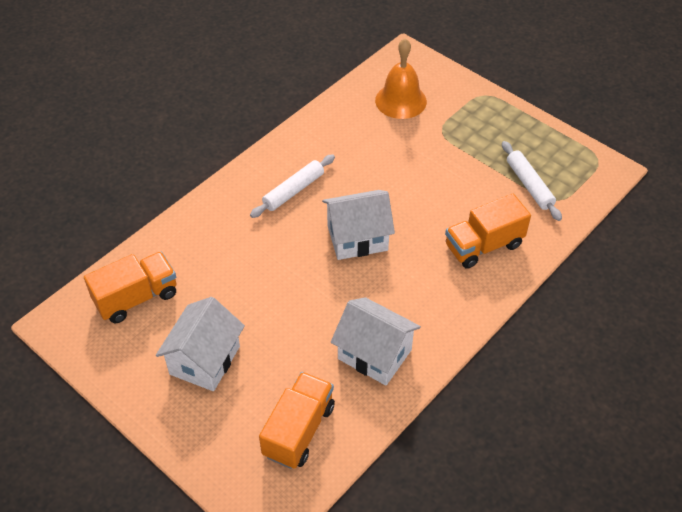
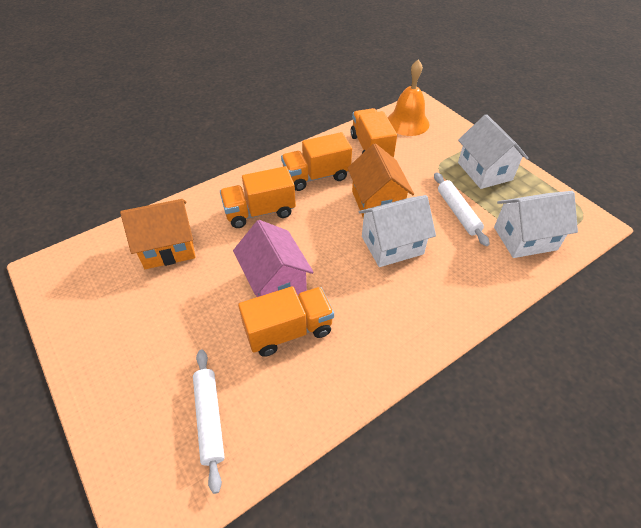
orange house: none = 0 -> [120,199,196,269] [348,143,414,219] = 2
orange truck: [84,252,176,323] [259,372,335,469] [445,194,531,269] = 3 -> [220,166,296,228] [238,286,334,357] [281,132,352,191] [350,108,397,157] = 4
pink house: none = 0 -> [233,220,314,297] = 1

